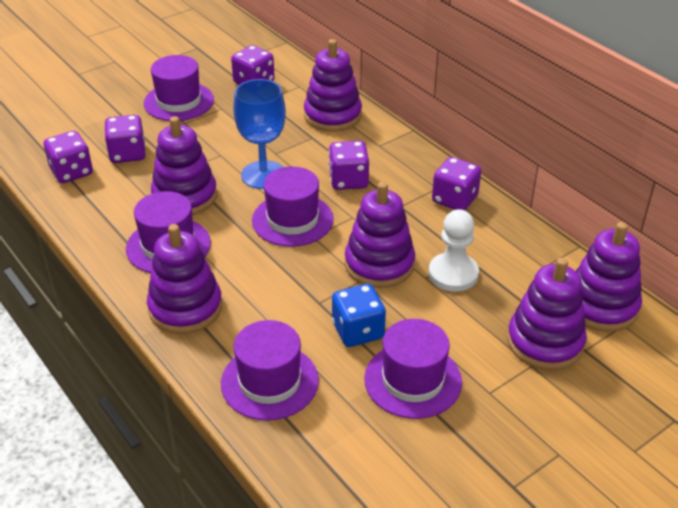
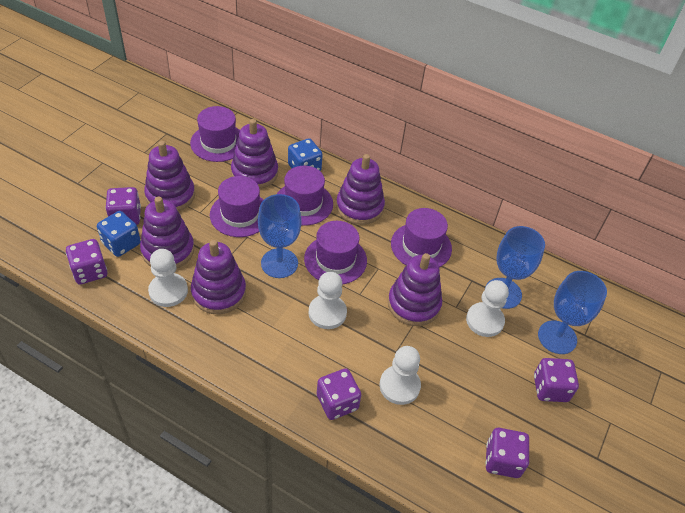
blue dice: [332,284,386,347] = 1 -> [97,211,141,257] [288,138,323,171] = 2
blue goblet: [233,79,286,189] = 1 -> [258,194,301,278] [485,226,545,309] [538,271,607,354] = 3
white pawn: [429,209,479,292] = 1 -> [148,249,188,307] [309,272,347,329] [379,346,421,405] [466,280,509,337] = 4

